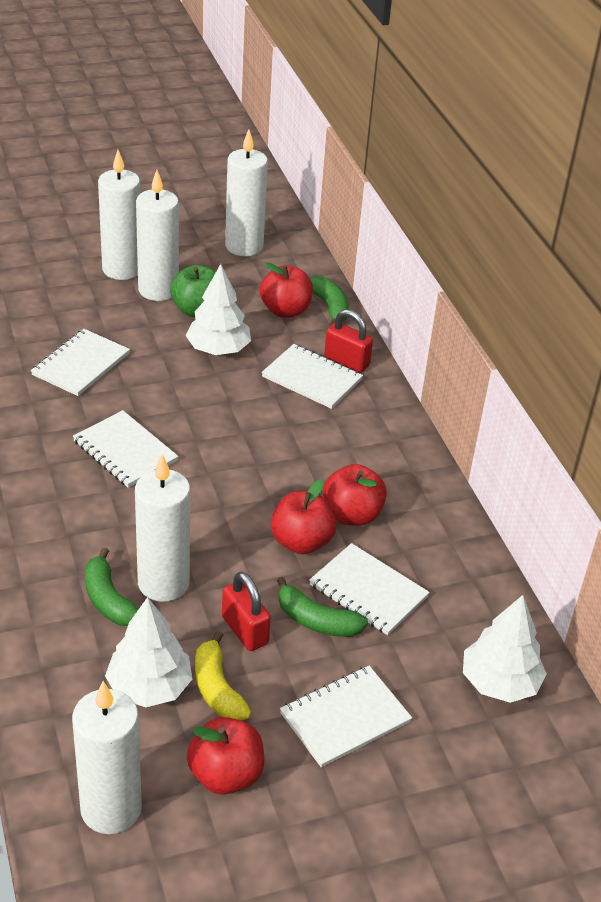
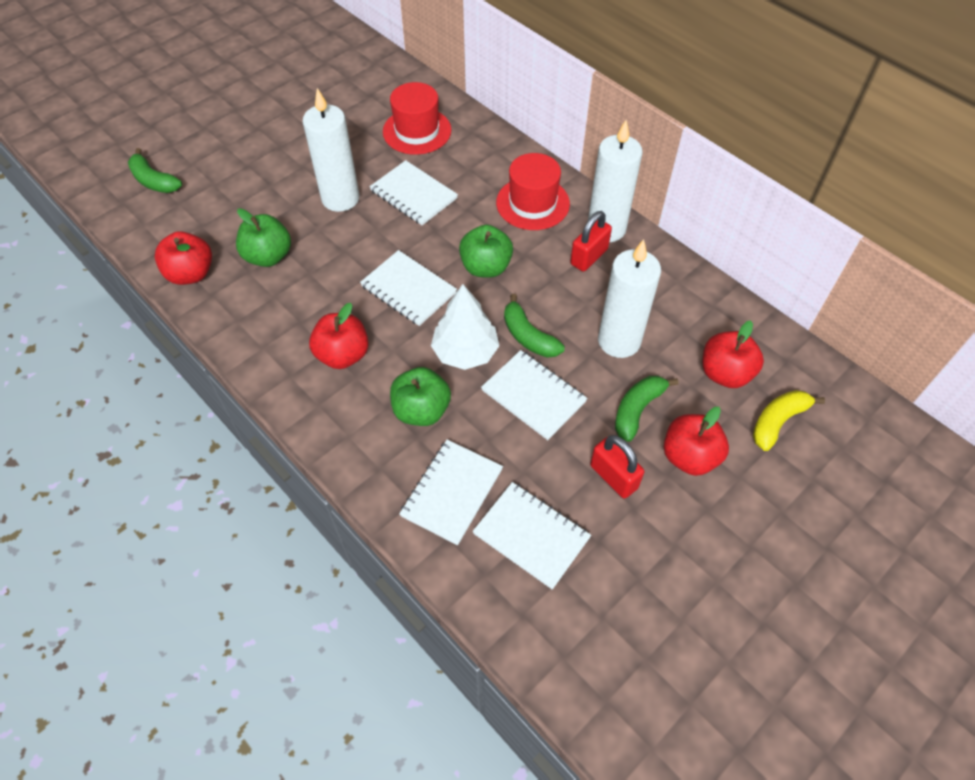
green apple: [170,265,216,317] = 1 -> [236,208,291,267] [390,367,451,426] [459,225,513,278] = 3
red hat: none = 0 -> [383,82,452,155] [496,153,570,230] = 2
white candle: [72,681,142,834] [98,150,140,280] [135,454,190,602] [136,170,179,301] [225,129,268,256] = 5 -> [302,88,359,212] [588,120,643,242] [598,239,661,358] = 3
white tree: [105,597,192,708] [185,264,251,355] [463,595,547,703] = 3 -> [431,284,499,370] = 1

